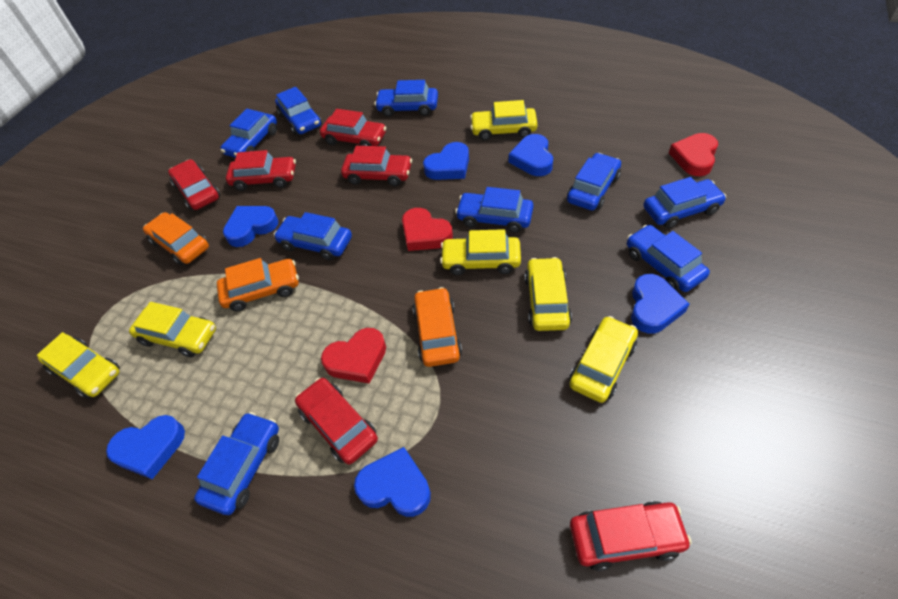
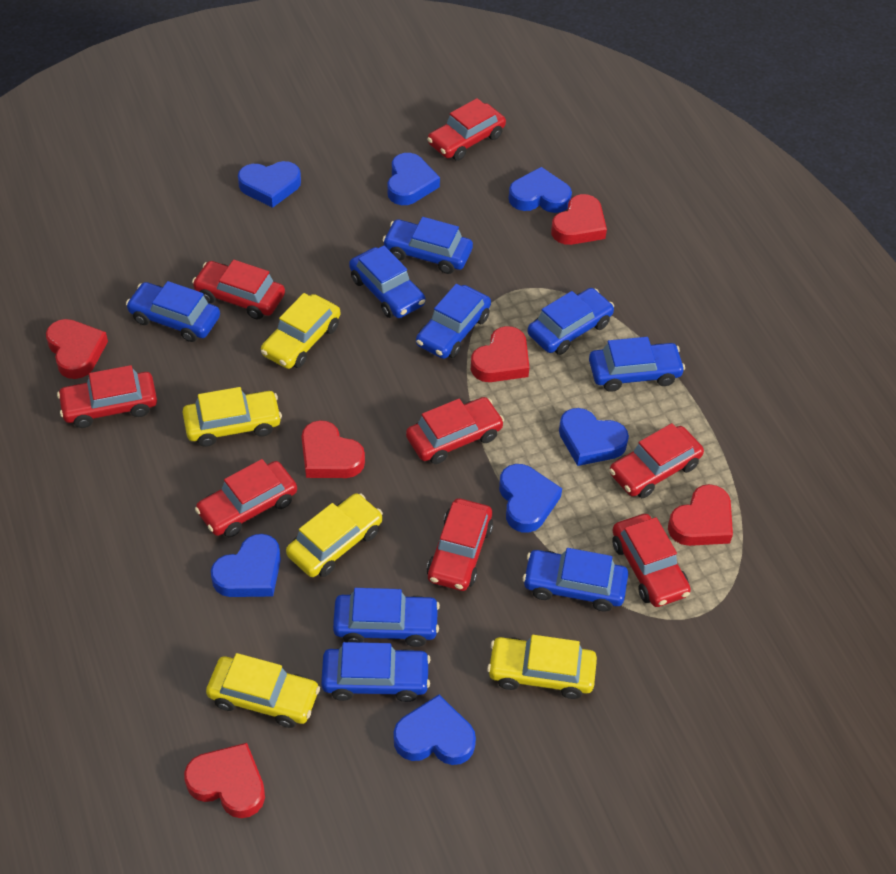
blue heart: [106,415,185,479] [223,206,278,247] [354,447,431,517] [423,142,469,180] [509,134,553,176] [631,274,689,334] = 6 -> [211,534,281,597] [238,161,301,208] [387,153,440,205] [394,695,476,765] [499,464,562,533] [509,167,572,213] [559,408,629,466] = 7
orange car: [143,212,209,266] [217,258,299,311] [412,287,462,367] = 3 -> none = 0
red car: [168,159,220,211] [226,150,296,191] [295,378,378,465] [320,109,386,146] [341,146,412,186] [570,501,692,571] = 6 -> [57,365,157,428] [192,259,285,320] [195,459,297,537] [406,397,504,464] [427,98,506,161] [427,498,493,591] [609,423,704,498] [612,514,691,607] = 8
red heart: [321,328,386,384] [402,208,453,251] [669,133,718,176] = 3 -> [46,319,108,379] [184,743,265,818] [302,420,365,478] [471,326,529,382] [551,194,607,245] [668,484,733,546] = 6
yellow car: [37,332,120,399] [129,302,216,357] [440,229,521,275] [470,100,537,141] [525,257,572,331] [569,316,638,403] = 6 -> [182,387,282,447] [206,653,320,728] [261,293,340,369] [286,493,383,577] [487,635,597,699] = 5

